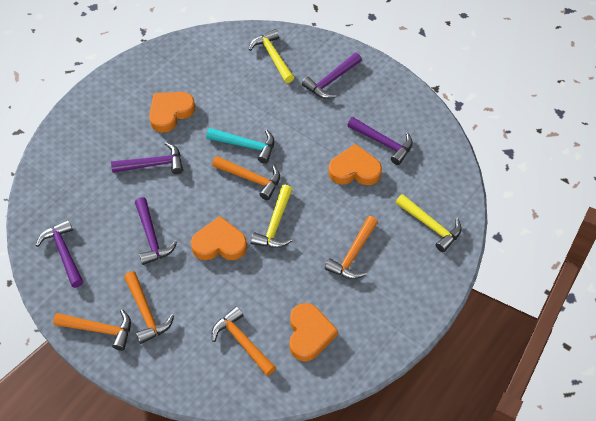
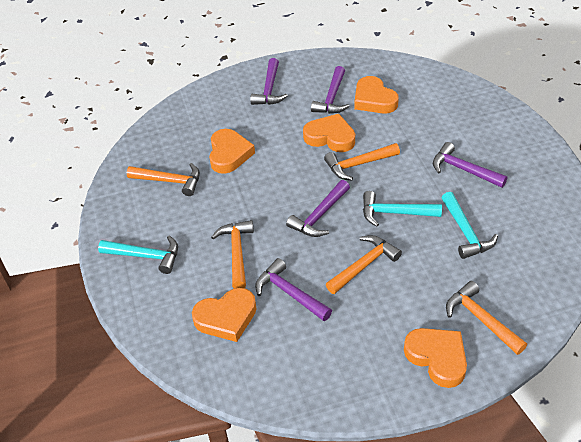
orange heart: [149,92,195,133] [191,216,247,260] [289,303,338,361] [328,144,382,185] = 4 -> [192,288,256,342] [209,129,255,174] [303,114,355,152] [354,76,399,113] [404,328,467,388] = 5
turquoise hammer: [206,128,274,164] = 1 -> [98,235,178,274] [363,191,442,227] [442,192,498,259] = 3
yellow hammer: [249,29,294,83] [251,185,293,248] [396,194,461,252] = 3 -> none = 0

